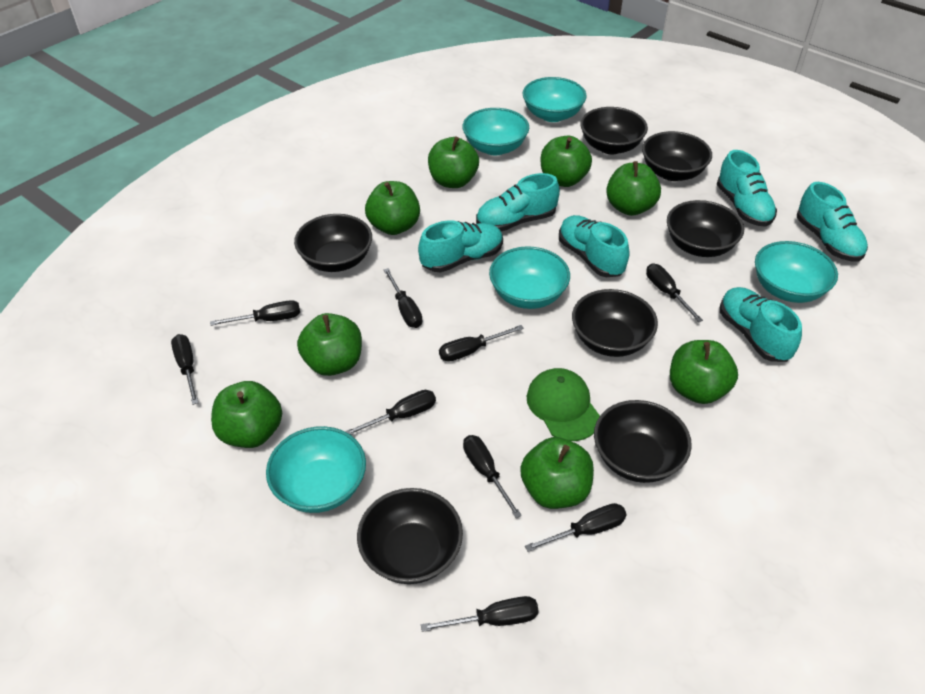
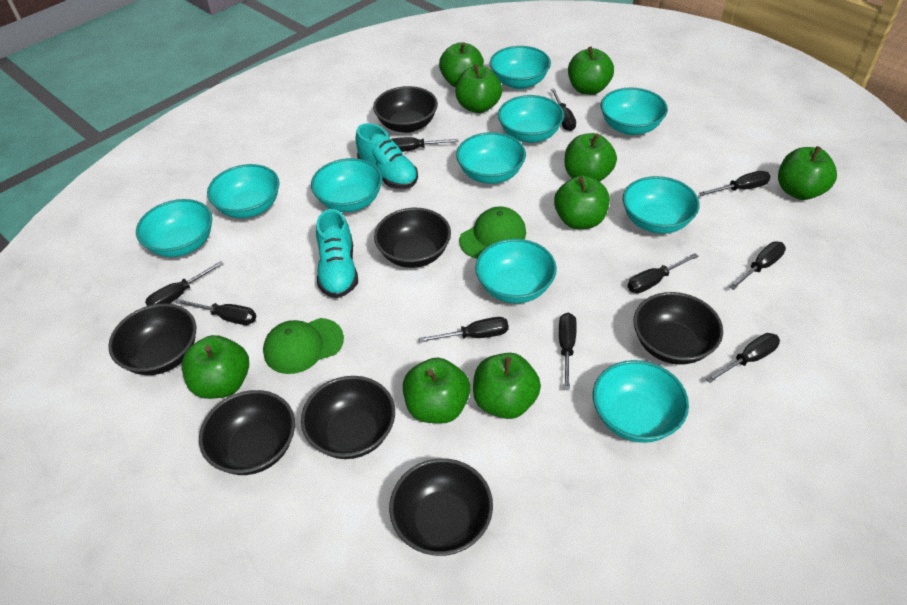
black screwdriver: [171,334,199,405] [210,300,300,326] [345,390,436,435] [384,268,422,328] [421,596,539,632] [439,325,524,362] [463,435,522,518] [525,503,627,552] [646,264,703,322] = 9 -> [145,261,223,306] [175,299,256,325] [391,137,459,152] [419,317,509,342] [551,88,576,131] [559,313,577,390] [627,253,699,293] [699,171,771,196] [706,333,780,383] [730,241,786,290] = 10
green apple: [211,381,282,448] [297,313,362,376] [365,181,420,235] [428,136,479,188] [520,437,594,509] [541,136,592,187] [606,161,661,216] [670,340,738,404] = 8 -> [182,335,249,399] [403,358,470,424] [439,42,484,87] [456,64,502,113] [473,353,541,419] [554,175,610,229] [564,133,617,181] [568,47,614,95] [778,146,837,200] = 9
green cap: [527,368,600,441] = 1 -> [263,318,344,374] [459,206,526,259] = 2
turquoise bowl: [266,426,366,513] [462,108,529,155] [489,246,570,309] [522,77,587,122] [755,241,838,303] = 5 -> [136,199,212,257] [207,164,280,218] [311,158,383,212] [456,132,526,184] [475,239,557,303] [490,46,551,89] [498,95,564,143] [593,360,689,443] [601,88,668,135] [623,176,700,234] = 10
turquoise shoe: [418,220,503,273] [476,173,560,231] [559,215,629,277] [717,150,777,227] [720,287,802,362] [797,182,868,262] = 6 -> [316,209,358,298] [356,123,418,189] = 2

